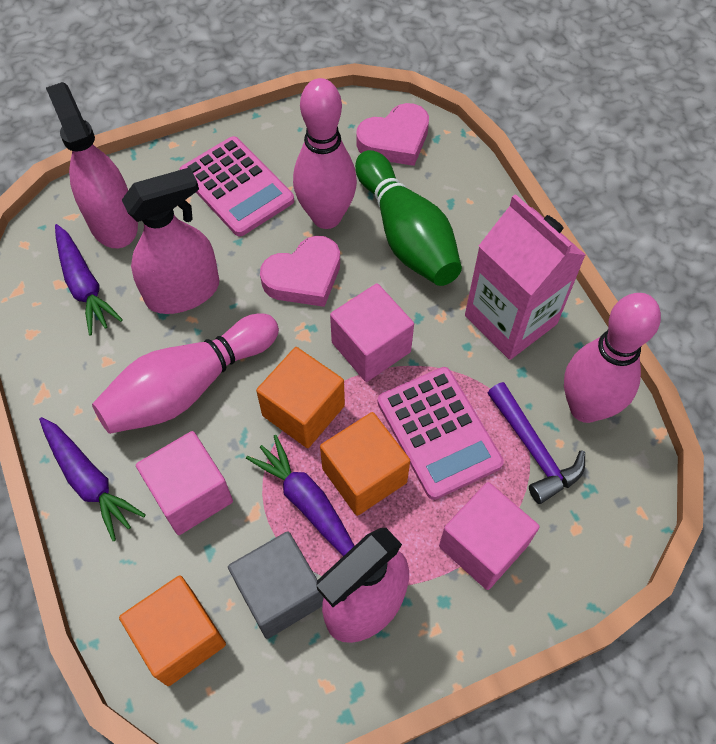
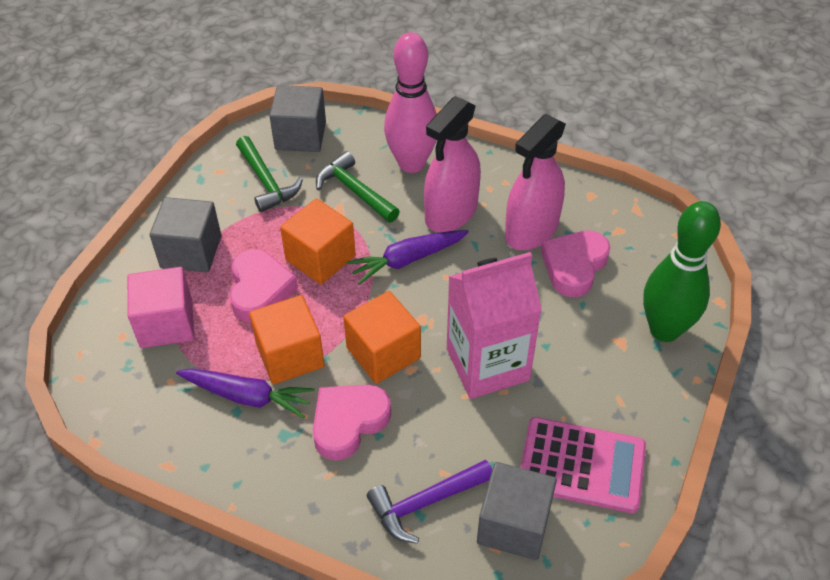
green hammer: none = 0 -> [236,136,303,212] [316,151,400,222] = 2
grey cube: [228,531,324,639] = 1 -> [150,197,221,272] [269,85,326,152] [477,462,557,560] = 3
pink bowling pin: [92,313,279,434] [293,78,357,229] [564,293,661,423] = 3 -> [384,32,437,173] = 1
pink calculator: [179,136,294,236] [377,367,504,500] = 2 -> [520,417,646,513] = 1
pink cube: [136,431,233,535] [330,283,414,382] [439,482,540,590] = 3 -> [127,267,194,348] = 1
pink heart: [260,236,340,307] [356,103,429,166] = 2 -> [230,249,298,322] [313,385,391,461] [541,230,610,297] = 3
pink spray bottle: [46,82,138,248] [122,167,219,314] [316,528,409,643] = 3 -> [424,96,481,232] [505,114,566,250] = 2
purple carrot: [39,417,146,541] [55,224,123,336] [246,435,355,556] = 3 -> [176,369,315,418] [346,230,469,285] = 2

